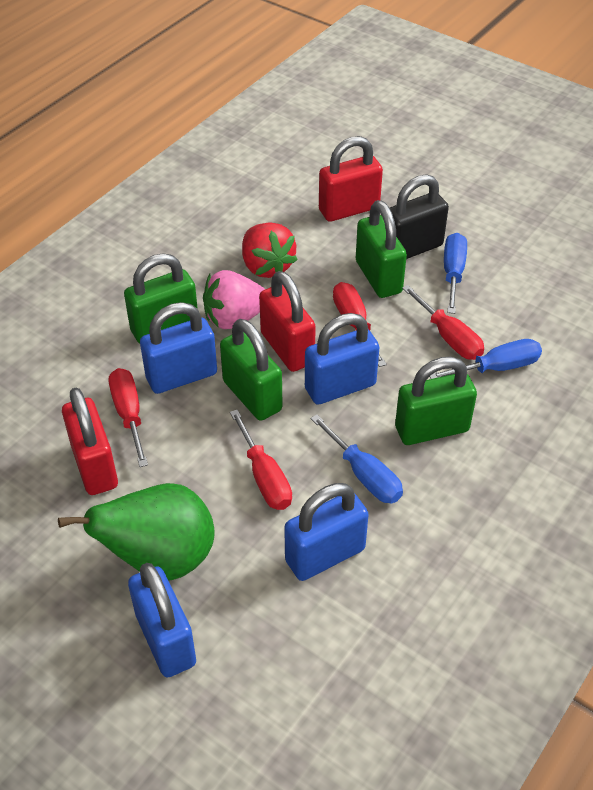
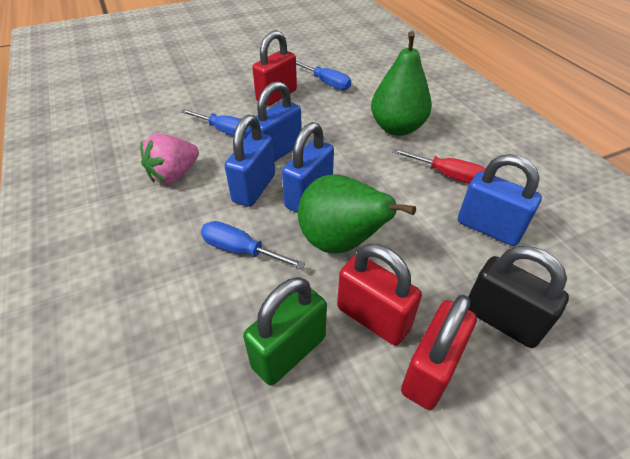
green padlock: [124,253,198,344] [220,319,283,421] [356,200,407,298] [395,356,477,445] = 4 -> [243,277,327,386] = 1
green pear: [58,483,215,581] = 1 -> [298,174,416,253] [371,31,432,136] = 2
red screwdriver: [109,368,148,467] [230,410,292,510] [333,282,387,367] [402,285,484,360] = 4 -> [392,148,485,184] = 1
red strawberry: [242,223,298,278] = 1 -> none = 0

